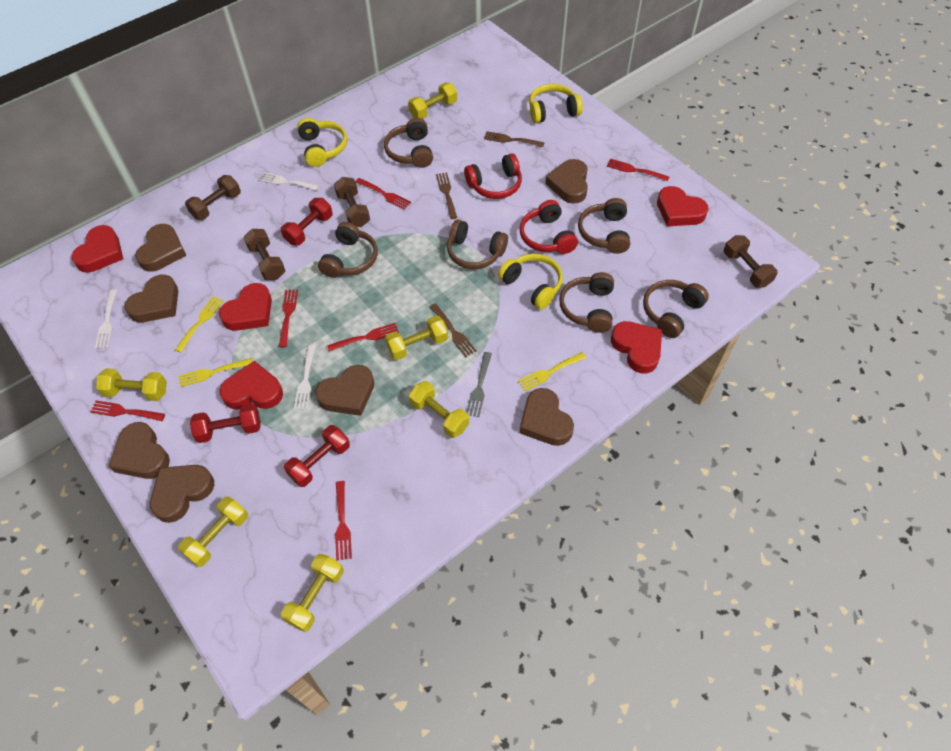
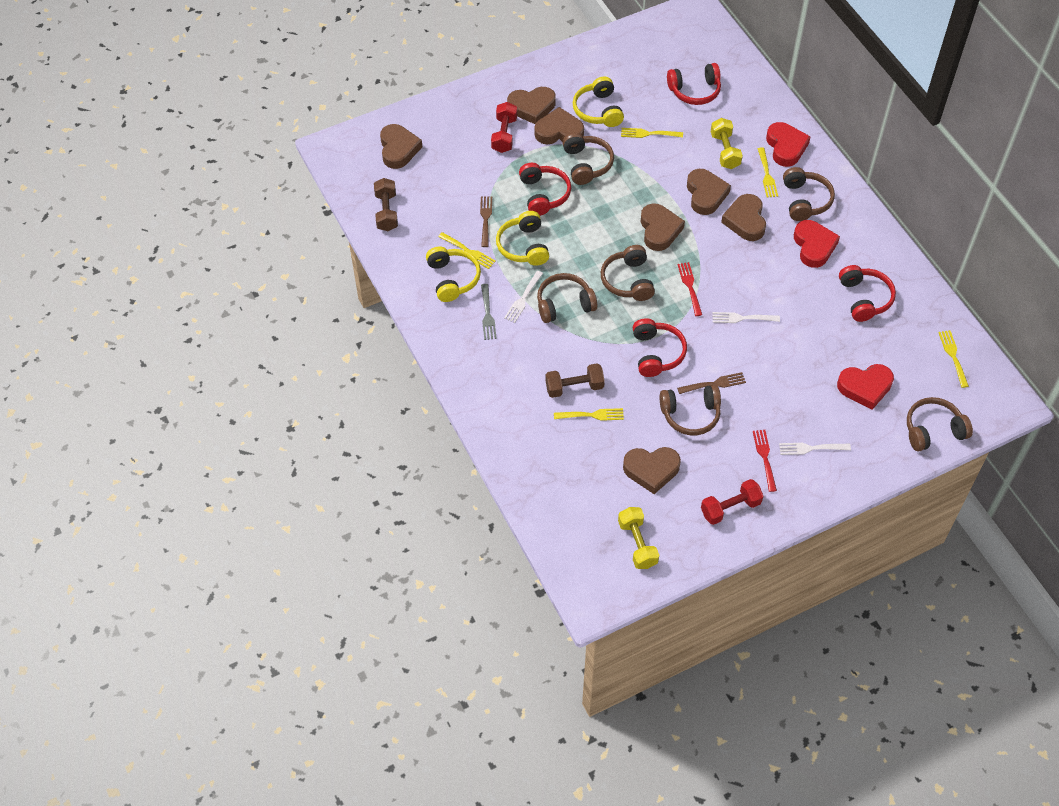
brown dumbbell: [185,175,241,220] [243,229,285,280] [334,177,370,227] [724,235,778,288] = 4 -> [374,178,398,231] [545,363,605,398] = 2
brown fork: [430,303,477,357] [436,172,457,219] [484,131,544,147] = 3 -> [480,196,492,247] [677,372,746,394] = 2
red dumbbell: [190,403,261,443] [281,198,333,246] [284,425,350,487] = 3 -> [491,102,517,153] [701,479,763,525] = 2
red fork: [90,400,165,421] [279,290,298,347] [327,323,399,352] [335,481,352,560] [356,178,411,210] [607,159,669,182] = 6 -> [677,262,702,316] [753,430,777,492] = 2
red headphones: [464,153,522,199] [520,200,578,254] = 2 -> [519,163,571,216] [633,318,687,377] [667,63,721,105] [839,265,896,322] = 4
red heart: [71,225,123,273] [219,283,272,331] [219,361,283,410] [611,321,662,373] [657,186,709,226] = 5 -> [766,122,811,167] [794,220,840,268] [837,364,894,410] = 3
yellow dumbbell: [96,368,167,401] [178,496,248,567] [281,554,344,632] [385,315,448,360] [408,83,457,119] [409,381,469,438] = 6 -> [618,507,659,569] [711,118,743,169] = 2
yellow fork: [175,297,224,353] [179,358,253,387] [518,352,586,391] = 3 -> [438,232,496,269] [554,408,624,421] [621,128,683,138] [758,147,778,198] [938,330,969,388] = 5

